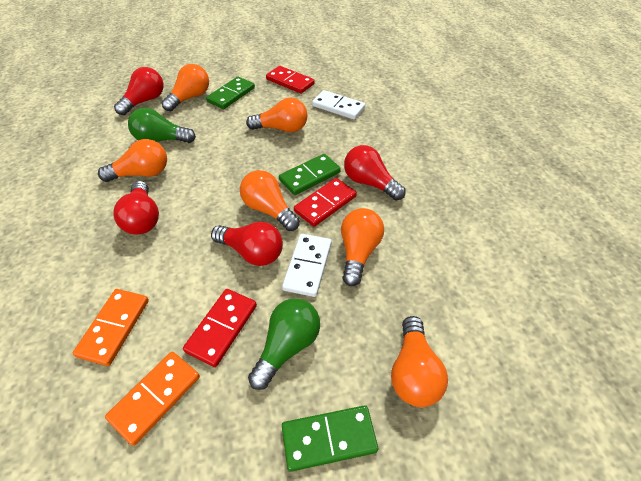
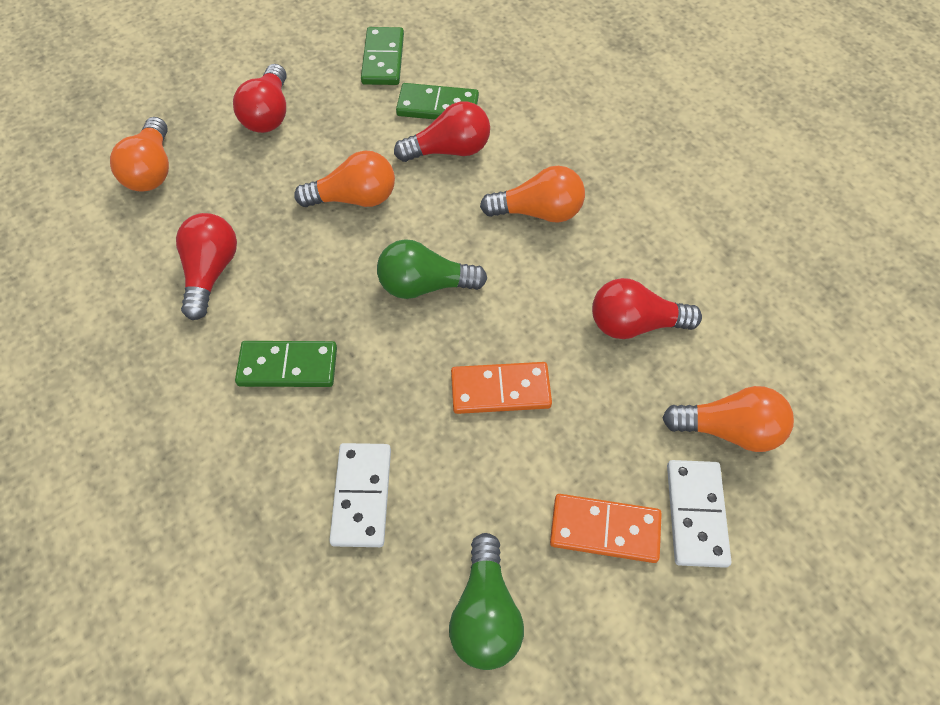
orange light bulb: [98,139,167,182] [162,64,209,112] [240,170,300,231] [246,98,308,132] [341,208,384,286] [391,316,448,407] = 6 -> [110,117,169,192] [294,151,395,207] [480,166,585,223] [663,386,794,452] = 4
red domino: [183,289,257,367] [266,66,315,94] [294,178,357,227] = 3 -> none = 0

